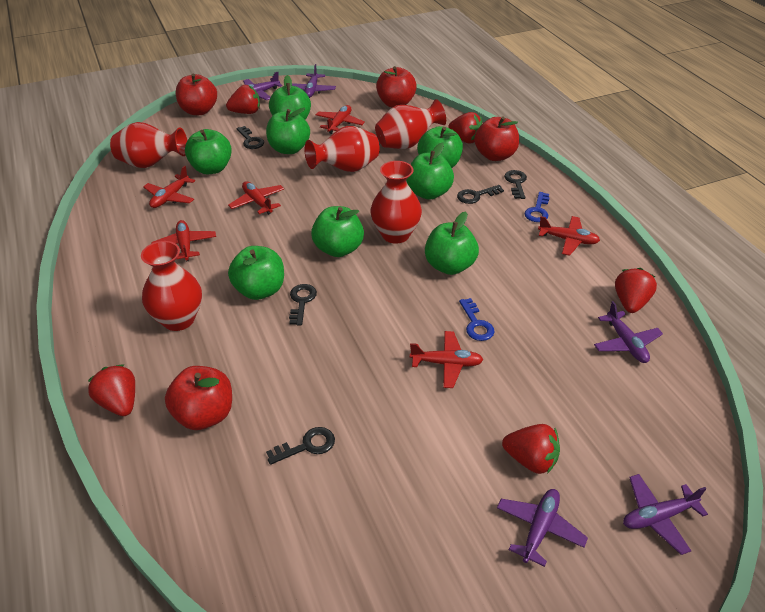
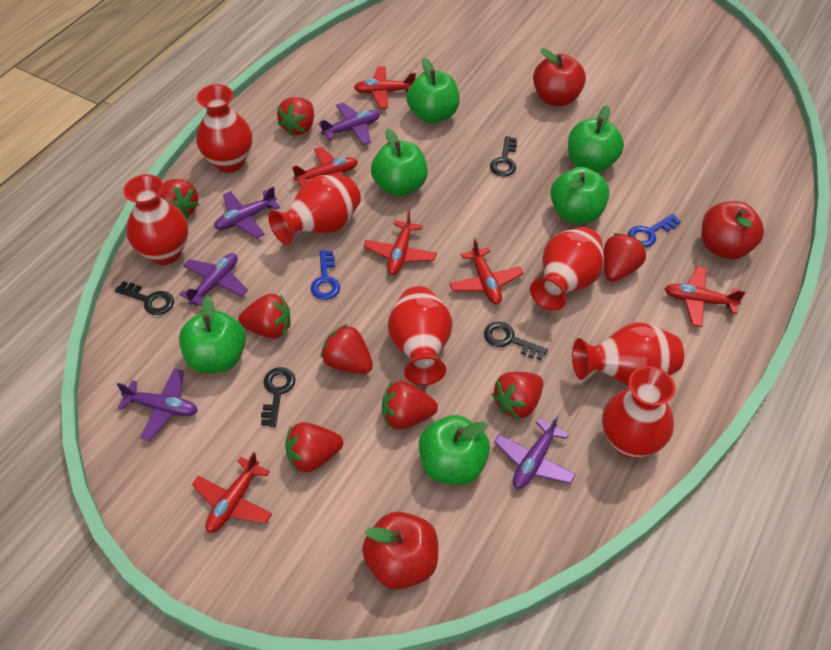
black key: [236,126,264,149] [266,427,335,465] [289,284,317,326] [457,185,504,204] [504,170,527,199] = 5 -> [115,281,174,315] [261,367,296,427] [484,322,548,360] [490,136,517,177] = 4
green apple: [185,129,232,174] [228,246,284,300] [266,107,310,154] [269,75,311,120] [311,206,364,257] [406,143,454,200] [417,126,463,168] [425,212,479,275] = 8 -> [179,295,246,373] [371,128,428,196] [407,58,460,123] [419,415,490,485] [550,167,609,224] [568,105,624,173] = 6
red apple: [165,366,232,430] [176,74,217,115] [376,66,417,108] [474,116,519,161] = 4 -> [362,512,438,589] [533,48,586,106] [701,201,764,260] = 3
red strawberry: [88,365,135,416] [226,85,260,114] [448,112,482,143] [502,424,560,474] [615,268,657,313] = 5 -> [159,179,199,219] [238,294,291,339] [277,97,314,136] [285,422,343,473] [321,324,373,374] [382,381,438,430] [492,372,543,420] [603,233,646,282] = 8
red vase: [110,122,187,168] [141,241,202,331] [305,126,380,172] [371,161,422,244] [375,99,446,149] = 5 -> [124,174,188,265] [196,84,252,173] [268,175,361,245] [388,286,453,385] [530,227,604,311] [572,322,684,386] [602,366,676,458] = 7

